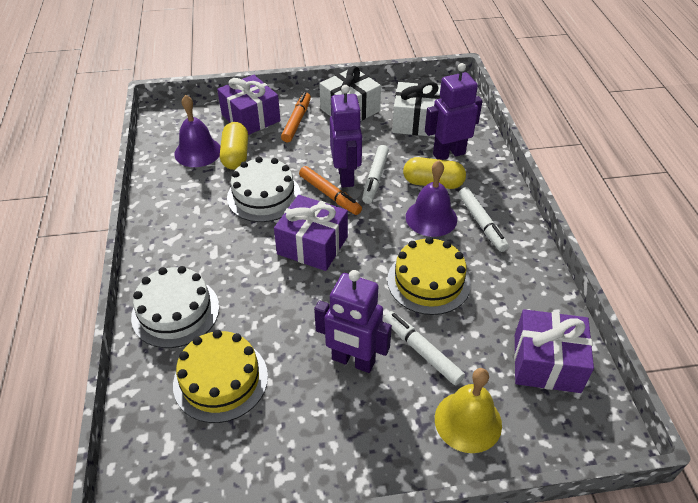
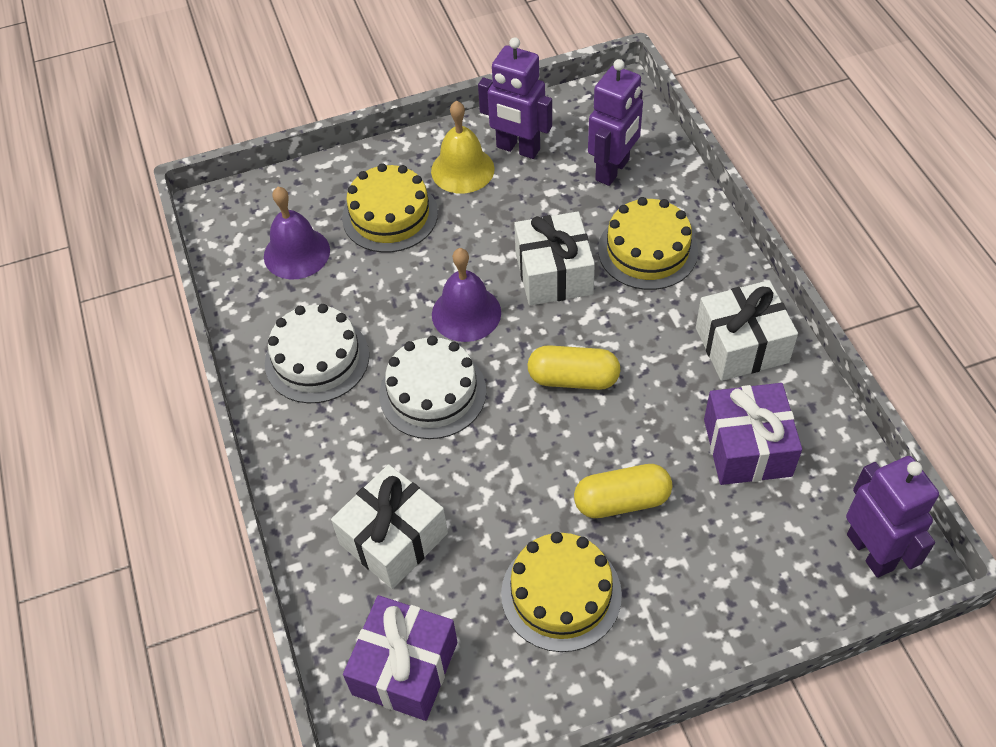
orange marker: [281,92,311,142] [299,166,362,215] = 2 -> none = 0
purple gift: [217,75,281,135] [274,195,348,271] [514,309,594,393] = 3 -> [343,595,457,721] [704,383,802,485] = 2
white gift: [319,66,381,121] [392,81,441,137] = 2 -> [331,464,448,589] [514,211,595,306] [696,280,798,381] = 3
white marker: [362,145,389,204] [384,311,465,385] [458,187,509,252] = 3 -> none = 0
yellow cake: [173,330,268,423] [387,237,471,315] = 2 -> [342,163,438,253] [501,532,622,652] [598,197,698,290] = 3

